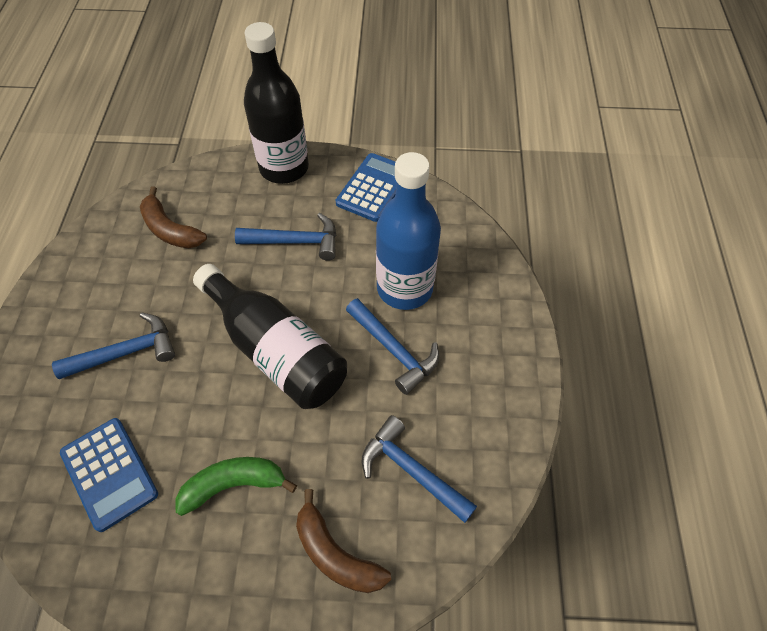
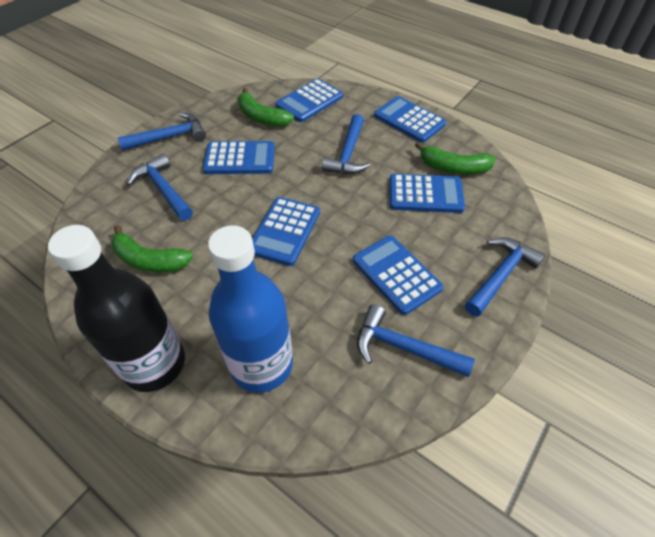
black bottle: [193,264,347,409] [244,22,309,184] = 2 -> [48,225,185,392] = 1
blue calculator: [60,418,158,532] [336,153,397,222] = 2 -> [203,141,275,174] [252,197,320,266] [276,79,343,122] [353,235,444,315] [374,96,446,143] [389,174,465,213] = 6
blue hammer: [52,313,175,379] [235,213,336,261] [346,298,439,395] [362,415,477,523] = 4 -> [118,113,206,151] [127,154,193,221] [322,114,370,174] [357,304,475,377] [465,237,545,317] = 5
brown banana: [140,186,207,248] [296,489,391,593] = 2 -> none = 0
green banana: [175,457,297,516] = 1 -> [112,225,193,273] [238,88,294,127] [415,142,496,175] = 3

